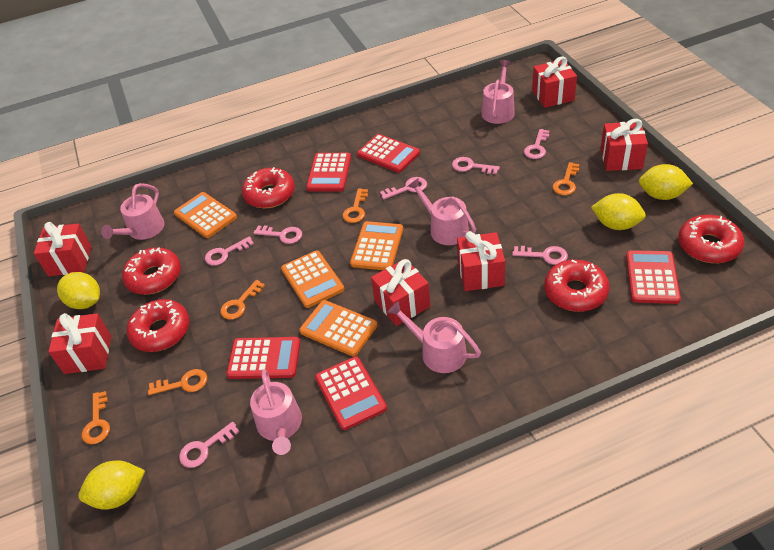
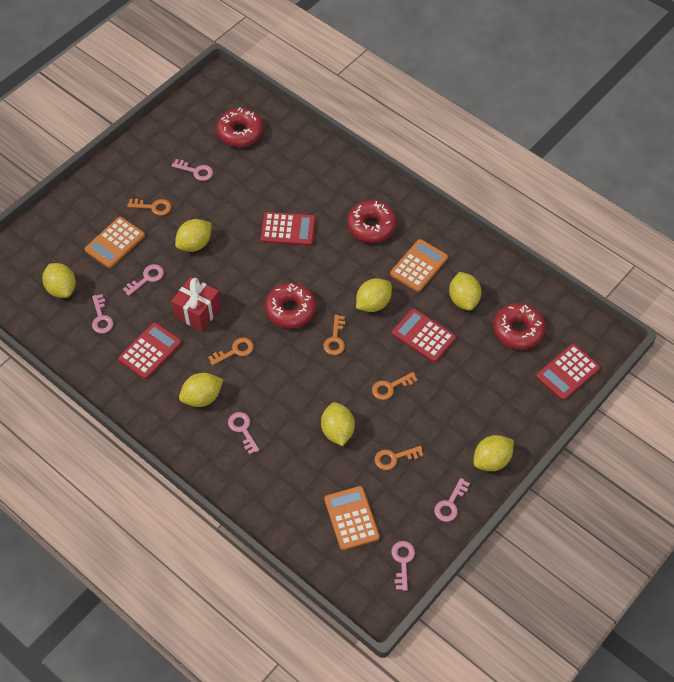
orange calculator: [174,192,237,238] [281,250,344,308] [299,300,378,356] [350,221,403,270] = 4 -> [85,217,145,268] [324,486,380,550] [390,239,448,292] = 3
pink key: [179,421,239,468] [205,236,254,266] [254,225,302,244] [380,177,427,199] [452,157,500,174] [512,246,568,265] [524,129,549,159] = 7 -> [92,294,113,333] [123,264,164,296] [172,159,213,181] [228,412,259,454] [391,541,415,591] [434,478,470,522] = 6
pink watering can: [101,183,165,240] [250,369,302,455] [387,301,481,373] [408,179,476,245] [481,60,515,124] = 5 -> none = 0
red calculator: [226,337,300,379] [306,153,351,191] [315,356,387,430] [357,134,420,173] [626,250,681,304] = 5 -> [118,322,182,379] [260,212,316,246] [392,308,456,362] [536,344,600,401] = 4
red donut: [122,247,181,295] [127,299,190,352] [242,167,295,208] [544,259,609,312] [678,215,744,263] = 5 -> [216,108,263,147] [265,283,316,329] [347,200,396,243] [493,303,546,350] = 4
red gift: [34,222,92,276] [48,313,111,374] [371,259,430,326] [457,231,505,291] [532,56,577,108] [601,119,648,171] = 6 -> [171,277,221,332] = 1
yellow lemon: [57,272,100,309] [79,460,145,510] [591,193,646,230] [639,164,693,200] = 4 -> [42,263,76,298] [175,219,212,252] [179,373,223,407] [321,402,355,446] [356,278,392,312] [449,272,481,311] [473,435,514,471] = 7

